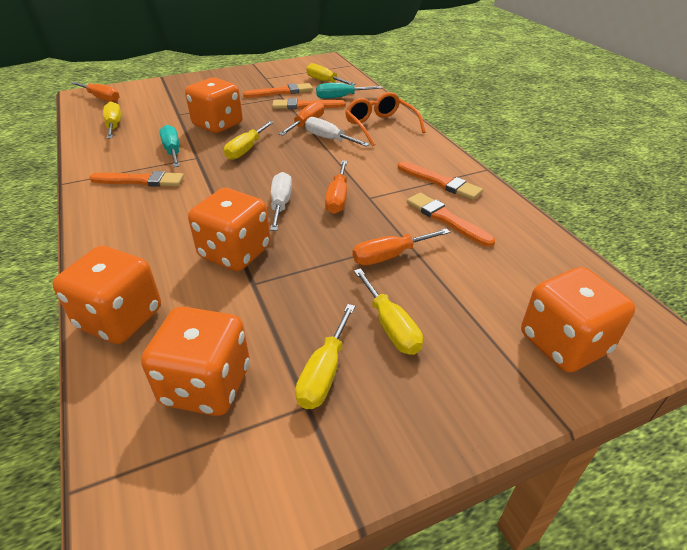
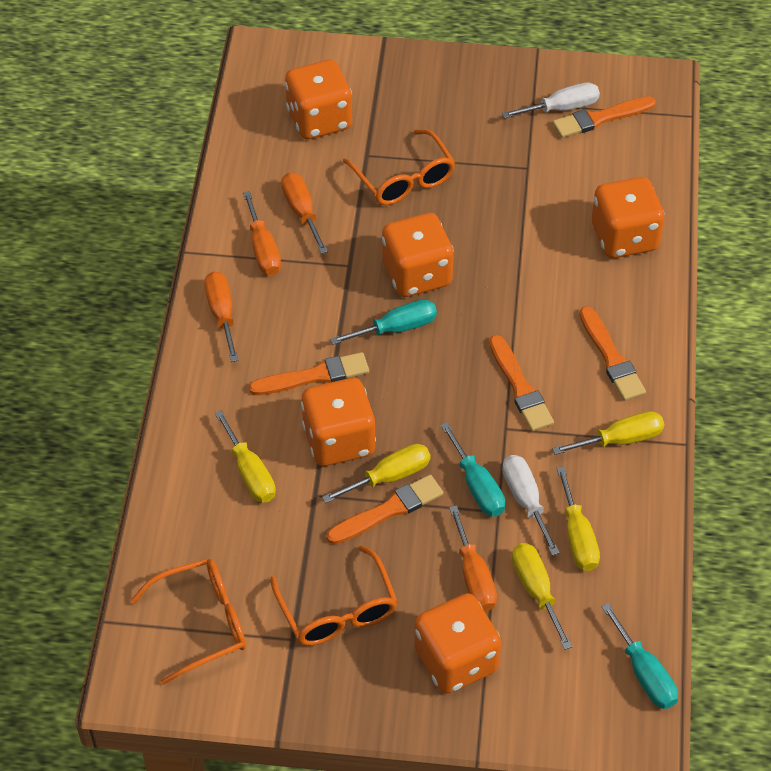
orange glasses: [345,92,426,146] = 1 -> [130,558,246,685] [270,545,398,646] [343,129,455,205] = 3
turquoise screwdriver: [159,125,180,167] [316,83,382,99] = 2 -> [330,299,437,345] [440,422,505,517] [601,603,678,709] = 3

